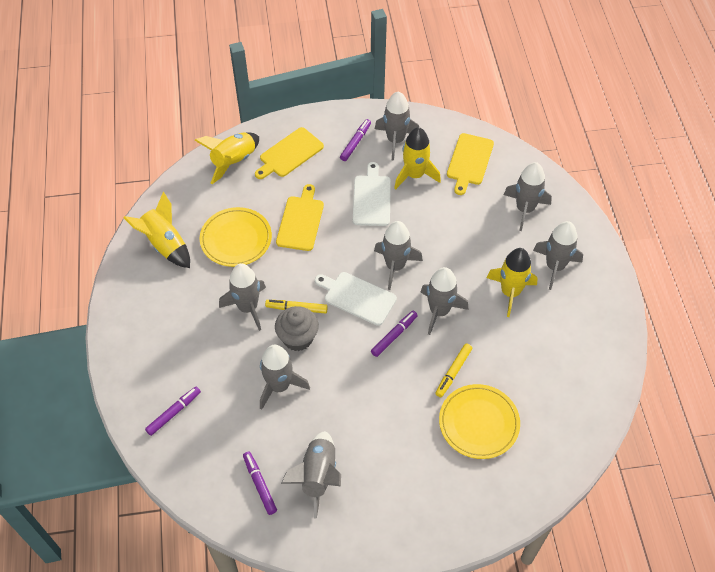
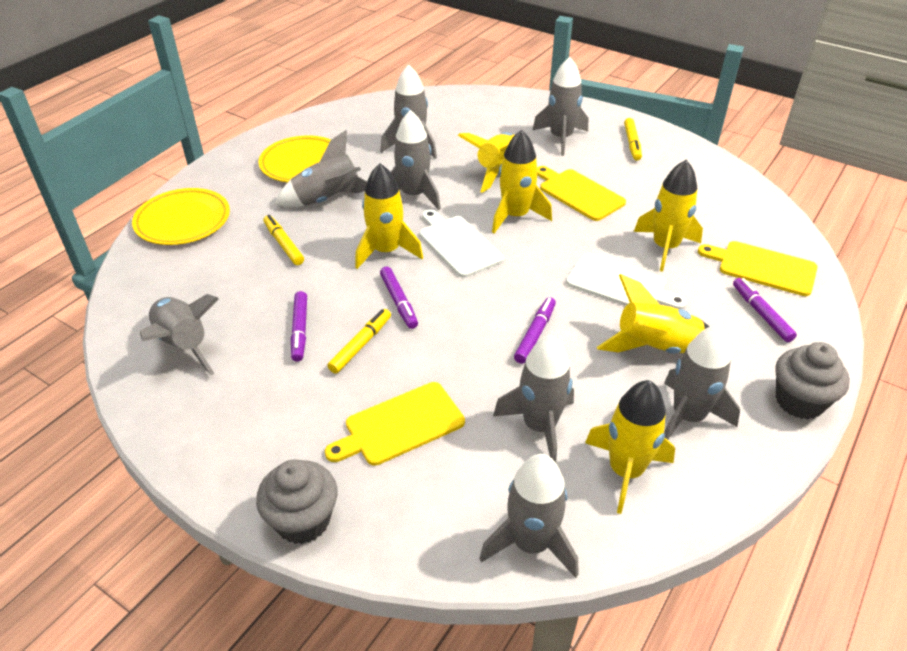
grey cupcake: [275,306,319,351] = 1 -> [256,460,338,544] [775,342,850,419] = 2
yellow marker: [265,300,328,314] [435,343,472,397] = 2 -> [264,215,304,265] [327,309,391,374] [624,118,642,161] = 3
yellow rocket: [123,192,190,268] [195,132,259,184] [394,127,441,190] [486,248,538,317] = 4 -> [355,163,423,269] [458,132,515,193] [492,130,552,233] [585,380,675,514] [597,274,710,354] [634,160,703,272] = 6

